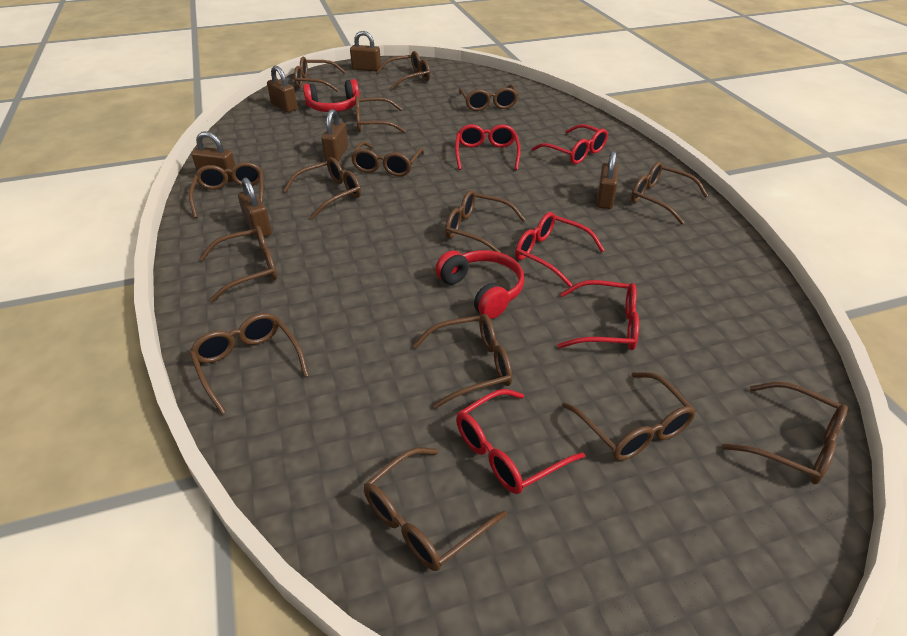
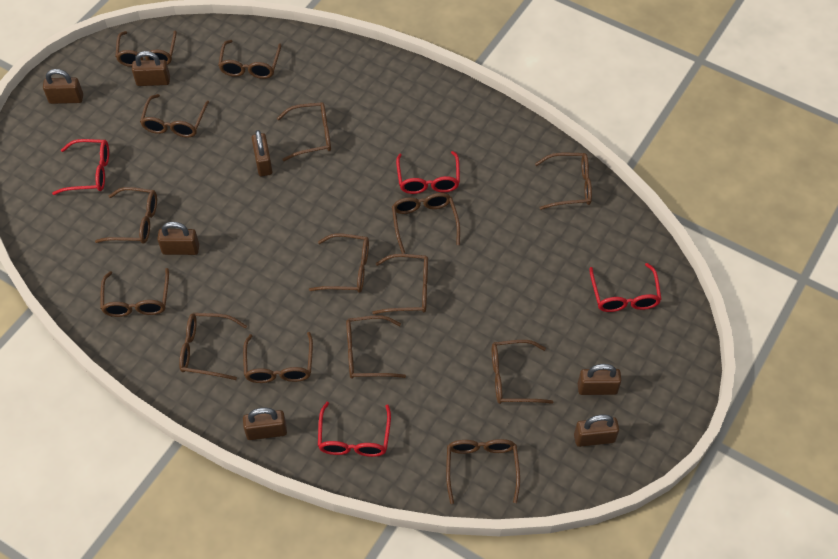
brown padlock: [192,131,236,182] [238,177,272,238] [267,66,297,113] [321,109,348,161] [350,31,381,71] [596,151,619,209] = 6 -> [43,69,83,104] [132,51,170,86] [157,222,199,255] [243,408,287,440] [252,130,273,176] [574,415,619,447] [578,364,622,395] = 7
red glasses: [455,124,521,170] [456,389,585,494] [515,212,605,287] [532,124,608,164] [557,280,639,350] = 5 -> [52,139,109,195] [318,402,391,457] [396,151,460,194] [589,263,662,312] = 4
red headphones: [303,79,360,112] [435,250,525,319] = 2 -> none = 0

